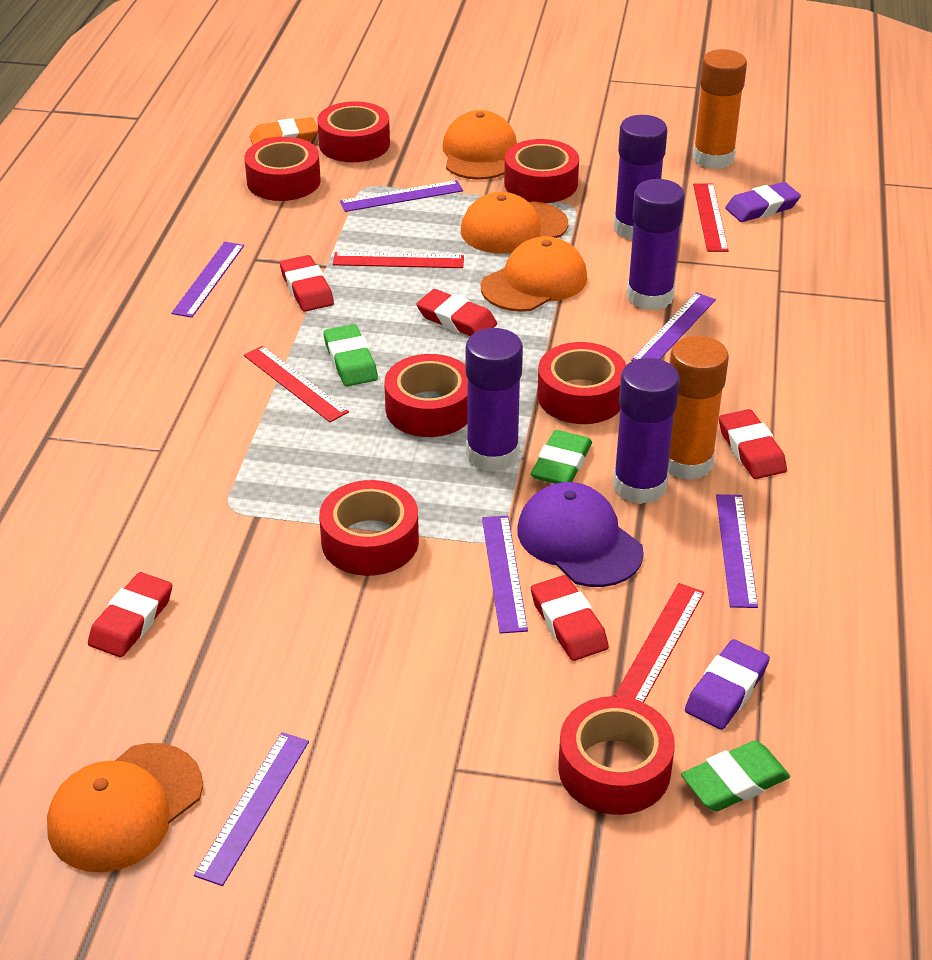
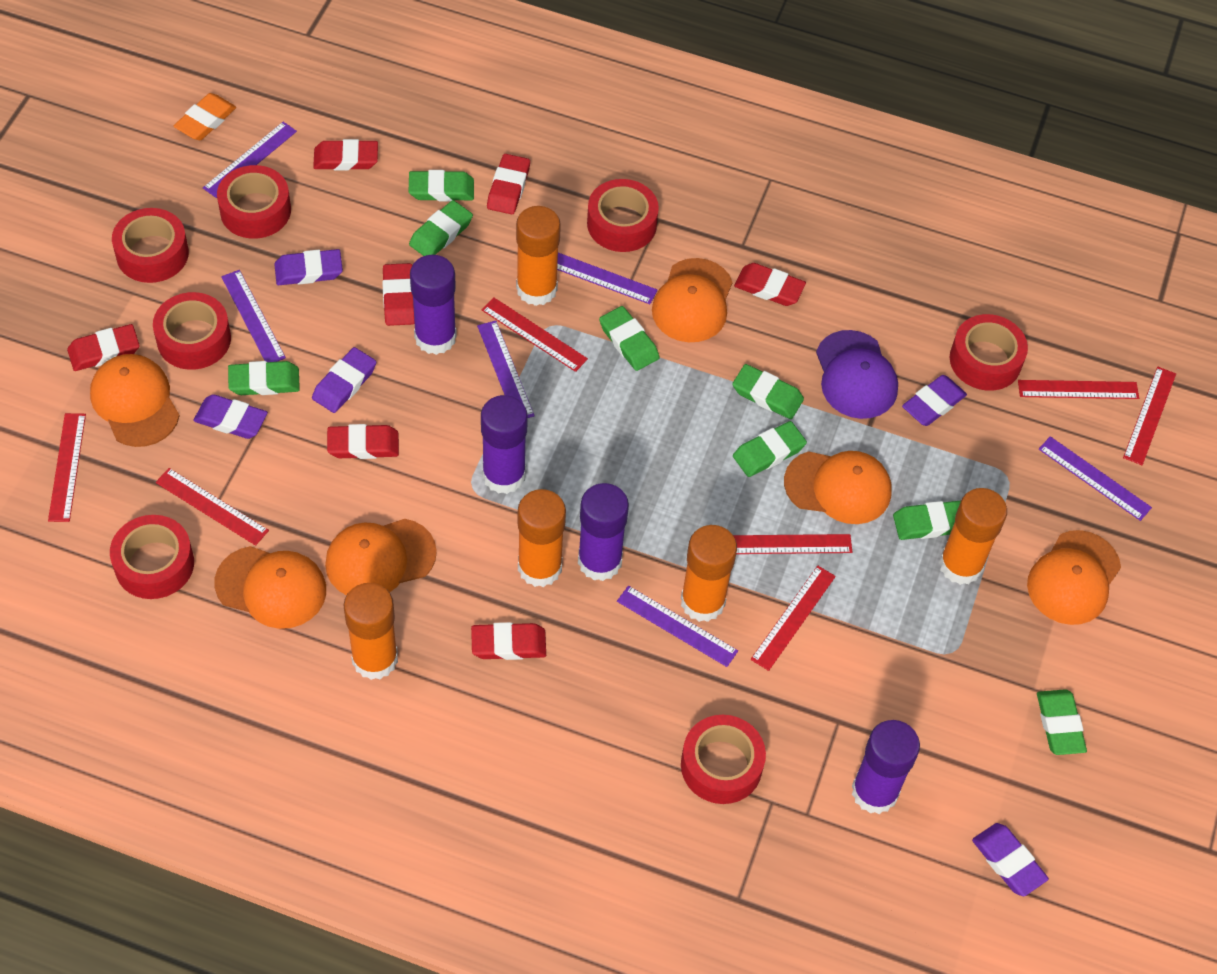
green eraser: [324,324,378,386] [531,430,592,484] [681,741,790,811] = 3 -> [228,361,300,395] [409,170,474,201] [409,200,473,256] [599,306,660,371] [732,364,804,419] [733,421,807,477] [893,501,961,540] [1037,689,1087,755] = 8
orange cap: [47,743,203,872] [442,110,517,180] [461,192,568,253] [481,236,587,312] = 4 -> [90,354,180,447] [214,546,326,629] [325,519,437,596] [652,258,733,342] [784,451,892,524] [1027,530,1121,625] = 6
orange glue stick: [668,336,729,480] [693,49,747,169] = 2 -> [344,583,398,680] [516,206,561,306] [517,489,566,587] [681,525,737,622] [939,488,1007,585] = 5
purple eraser: [685,639,770,730] [725,182,801,222] = 2 -> [193,394,268,439] [274,249,343,285] [312,347,376,413] [902,375,967,426] [972,823,1049,896] = 5
red eraser: [88,572,172,657] [280,255,334,312] [416,289,497,336] [531,575,609,661] [719,409,787,479] = 5 -> [67,324,140,371] [313,139,378,170] [327,424,399,459] [382,263,415,326] [471,622,546,660] [487,154,530,214] [734,263,806,306] = 7
red ruler: [244,346,349,422] [333,252,464,268] [614,583,704,703] [693,183,729,252] = 4 -> [48,413,86,522] [156,468,269,546] [482,297,588,372] [733,534,852,554] [750,566,836,671] [1018,380,1139,399] [1123,367,1176,465] = 7

